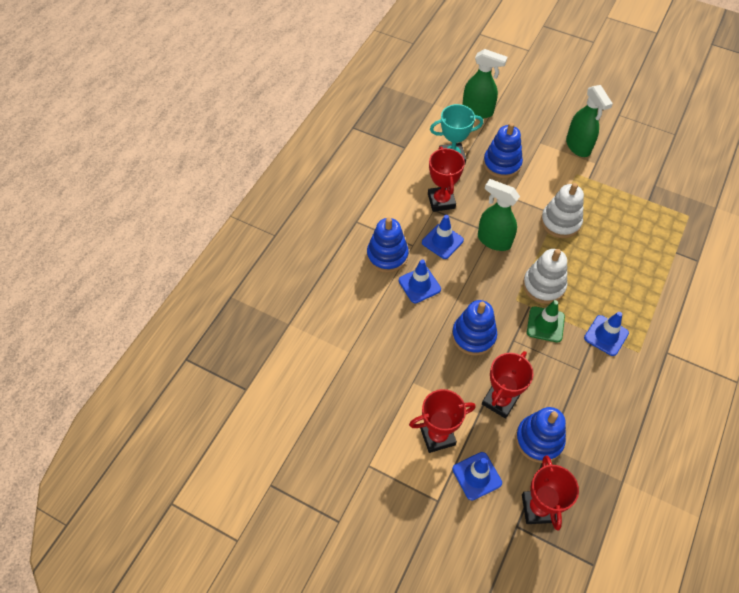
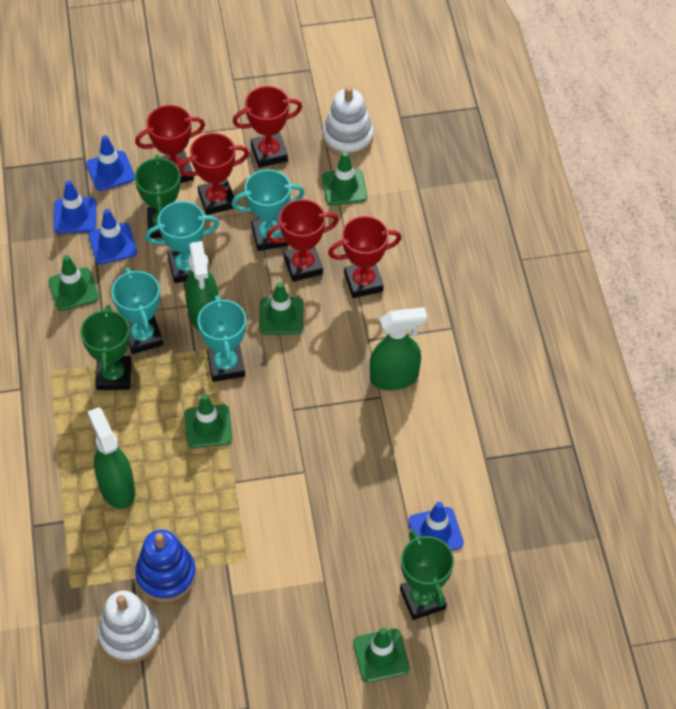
blue stacking toy: [367,217,409,273] [452,300,497,356] [483,123,523,178] [515,407,566,463] = 4 -> [135,530,196,602] = 1
green traffic cone: [527,300,565,342] = 1 -> [49,255,99,311] [184,394,232,448] [259,282,303,335] [322,152,367,205] [353,628,410,682] = 5
green trophy: none = 0 -> [80,305,131,390] [134,155,181,238] [400,530,454,620] = 3
red trophy: [409,389,476,453] [428,147,465,212] [482,351,534,419] [522,455,579,531] = 4 -> [135,105,205,183] [178,133,249,215] [233,86,302,168] [266,199,339,282] [328,216,401,298] = 5
turquoise trophy: [430,104,483,164] = 1 -> [111,268,163,354] [145,201,219,283] [198,295,246,382] [231,169,305,251] = 4

